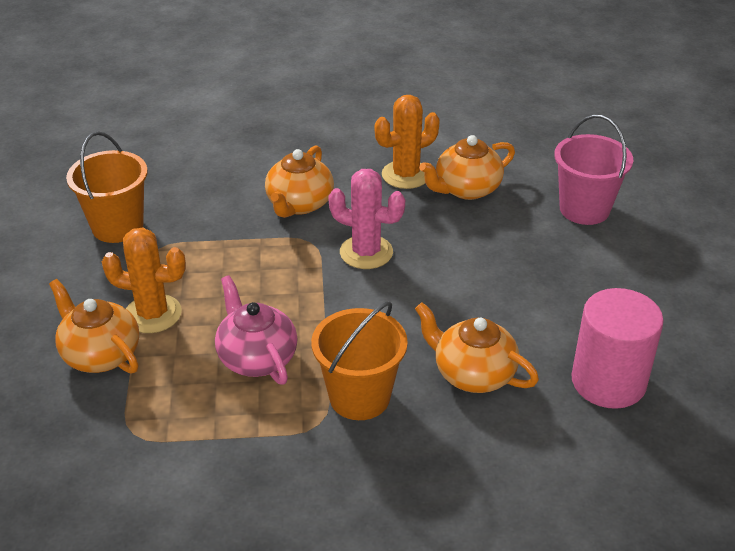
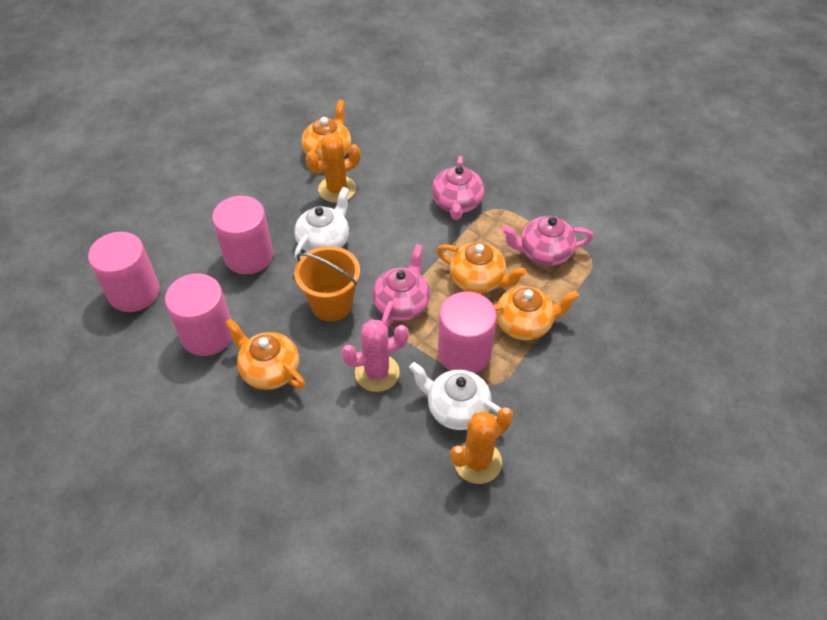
orange bucket: [66,131,148,243] [311,301,408,420] = 2 -> [295,246,360,322] = 1
pink bucket: [554,115,633,225] = 1 -> none = 0
pink cylinder: [571,288,664,409] = 1 -> [88,232,160,312] [165,273,232,356] [212,196,273,274] [438,292,497,373] = 4
pink teapot: [215,275,298,385] = 1 -> [372,244,430,328] [432,156,484,220] [502,216,593,266] = 3
white teapot: none = 0 -> [294,187,349,261] [409,362,501,430] = 2

